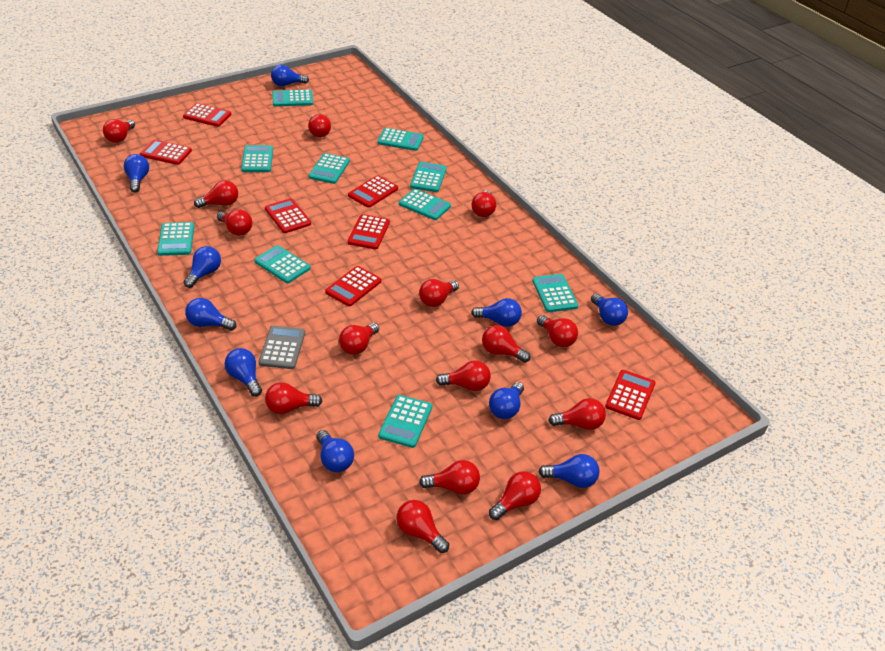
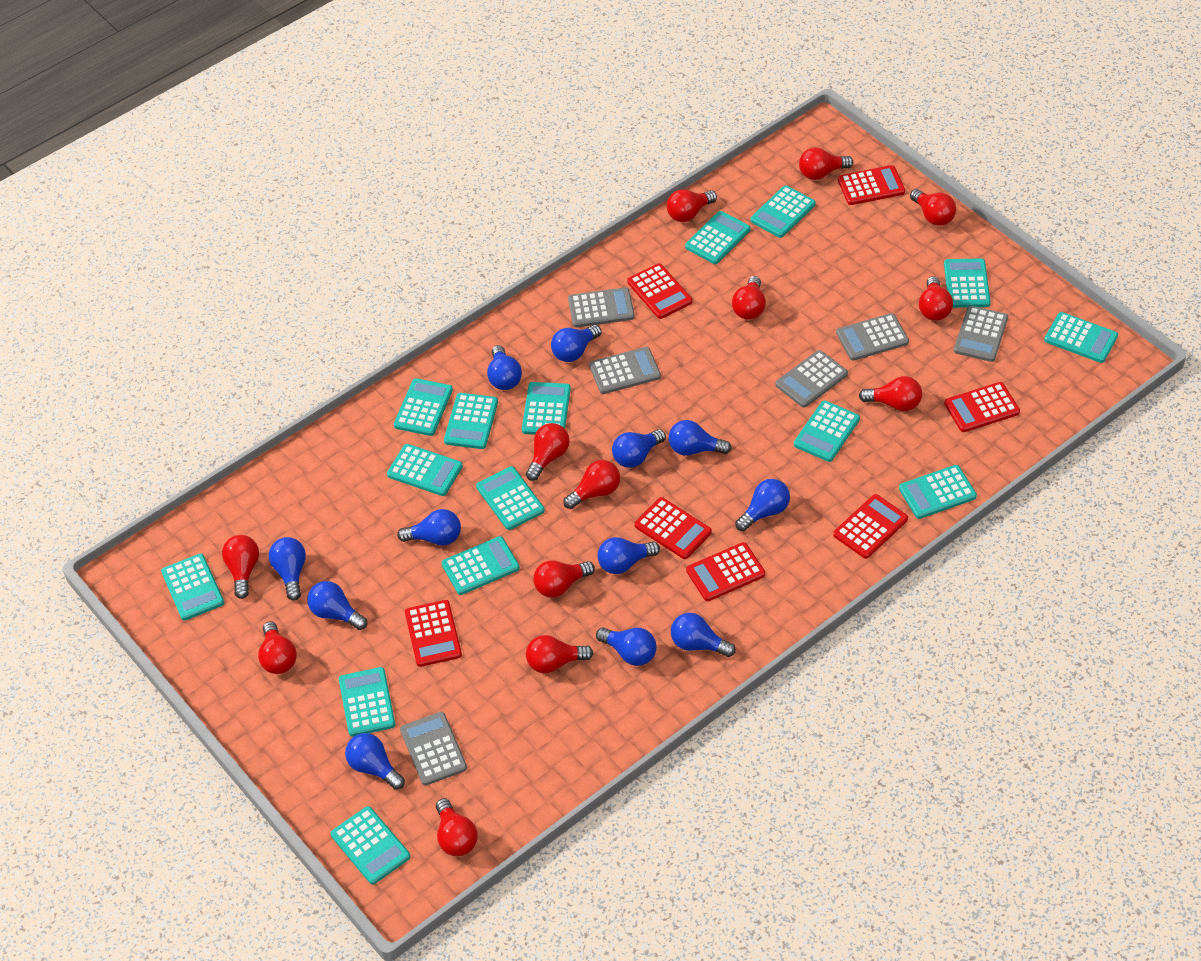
blue light bulb: [124,154,149,192] [184,246,221,288] [185,298,236,331] [225,348,262,396] [271,65,309,87] [317,430,354,472] [471,298,522,327] [489,382,524,419] [538,454,600,488] [591,293,628,326] = 10 -> [269,537,306,601] [307,581,367,630] [345,733,405,790] [397,509,461,546] [487,345,522,390] [551,325,601,362] [596,627,657,666] [598,537,660,574] [612,429,666,468] [668,420,732,456] [671,613,736,657] [735,479,790,531] = 12
grey calculator: [259,325,305,369] = 1 -> [400,712,467,786] [568,287,635,328] [589,347,661,394] [775,350,848,408] [836,313,909,361] [954,306,1008,362] = 6
red light bulb: [103,119,135,143] [194,180,238,208] [217,209,252,236] [265,382,322,414] [308,114,331,137] [339,323,379,355] [396,500,449,553] [419,279,459,307] [419,460,480,495] [436,360,491,391] [472,190,496,217] [482,325,531,363] [489,471,541,520] [537,315,578,347] [548,398,606,430] = 15 -> [222,535,259,599] [258,621,297,674] [436,798,478,856] [526,423,570,481] [526,635,593,673] [533,560,595,598] [563,460,620,509] [667,189,717,222] [732,276,766,320] [799,147,853,180] [859,376,922,411] [910,189,956,226] [919,276,953,321] = 13
turquoise calculator: [157,222,194,256] [241,145,273,172] [254,245,311,283] [272,90,313,107] [308,153,350,184] [377,128,424,151] [378,395,432,448] [399,189,451,220] [410,162,447,192] [532,274,578,312] = 10 -> [161,554,224,620] [331,806,410,885] [339,667,395,737] [387,444,463,496] [394,378,453,436] [442,536,520,595] [444,393,498,449] [476,466,545,530] [522,382,571,435] [685,211,751,264] [750,185,816,238] [794,400,860,462] [899,465,977,519] [944,258,991,308] [1044,312,1118,363] = 15

